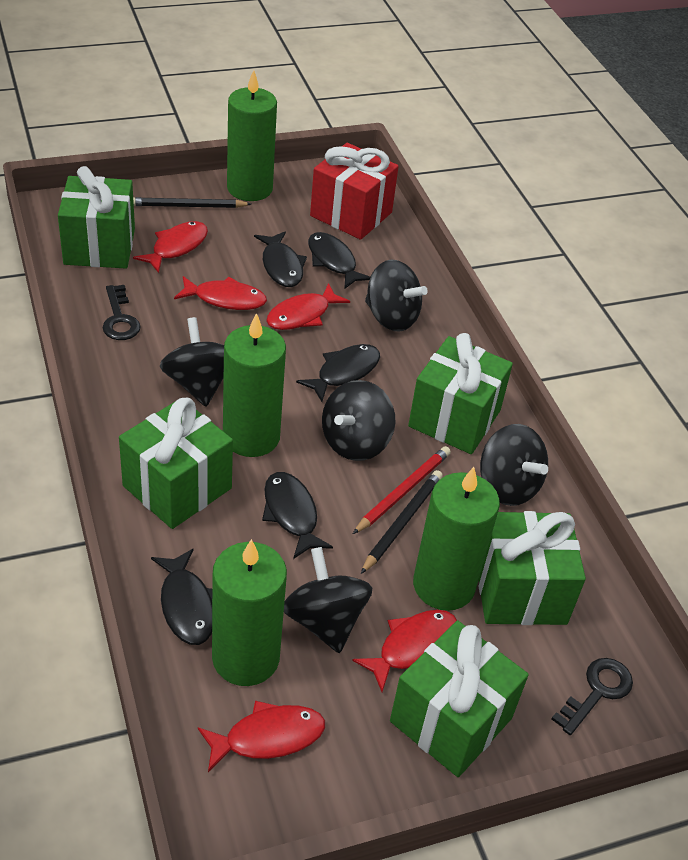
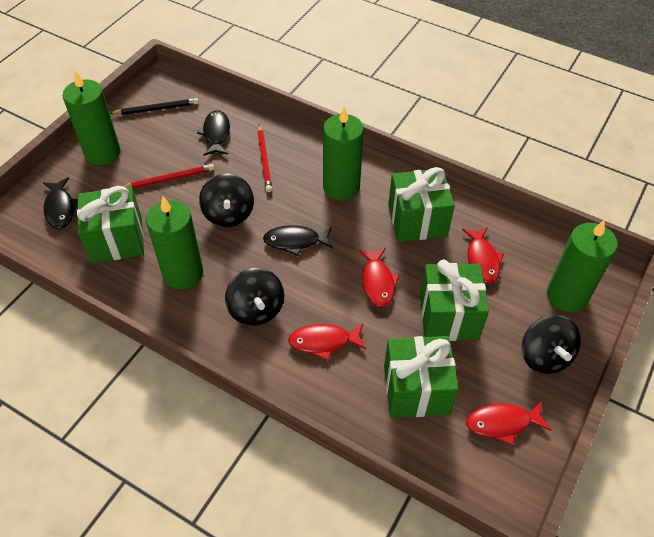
black fish: [151,549,212,645] [254,231,307,287] [262,472,333,559] [296,344,380,402] [308,232,370,289] = 5 -> [43,177,78,229] [197,110,230,156] [263,225,333,256] = 3
black key: [103,285,141,340] [552,658,633,735] = 2 -> none = 0
black pencil: [133,197,251,208] [361,470,443,574] = 2 -> [110,98,199,115] = 1
black spinning top: [160,317,224,407] [284,547,372,653] [322,380,395,461] [365,259,428,332] [480,424,548,506] = 5 -> [199,173,254,227] [225,268,284,326] [522,315,581,374] = 3
green gift: [58,166,135,269] [119,398,233,529] [390,621,529,777] [408,333,513,454] [479,511,586,625] = 5 -> [77,186,144,263] [384,336,459,418] [388,167,455,242] [420,260,489,341] = 4
red fish: [133,221,208,273] [174,276,267,310] [198,701,325,772] [266,283,350,330] [352,610,457,692] = 5 -> [288,324,366,360] [359,248,400,307] [462,227,504,284] [466,401,551,445] = 4
red gift: [310,143,399,240] = 1 -> none = 0
red pencil: [353,446,451,534] = 1 -> [123,164,214,189] [258,124,272,192] = 2

